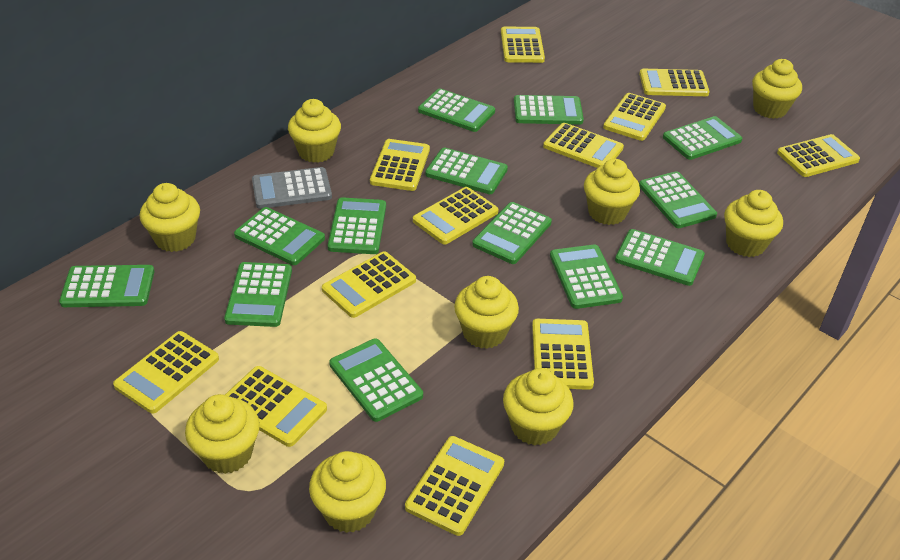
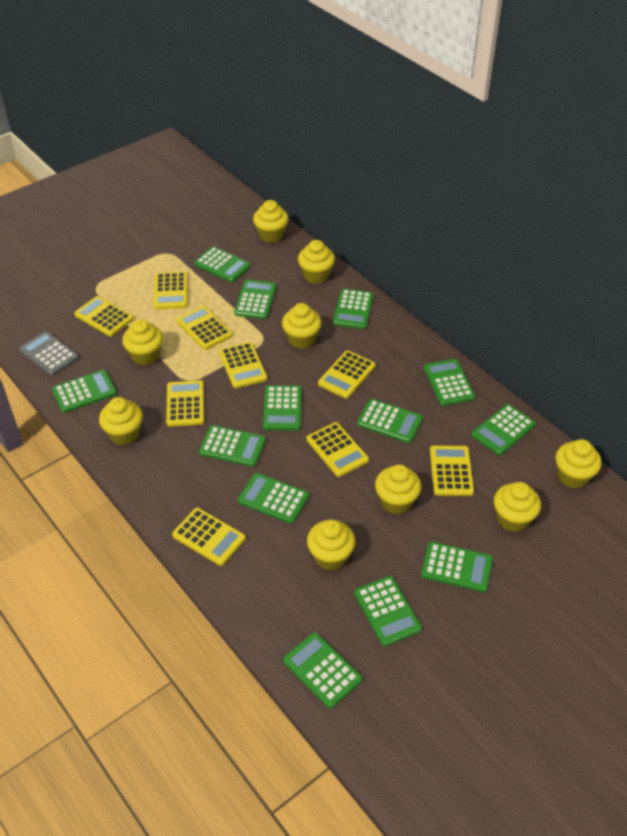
yellow calculator: [113,331,219,414] [225,366,327,447] [322,251,416,318] [370,139,430,191] [405,436,504,536] [413,187,499,245] [501,26,545,63] [532,319,594,390] [543,123,624,168] [603,93,666,141] [639,69,710,96] [777,134,860,177] = 12 -> [74,296,134,337] [154,272,188,309] [166,380,204,427] [172,508,246,566] [177,306,232,350] [219,342,267,388] [306,422,369,477] [318,350,376,399] [430,446,474,496] = 9

